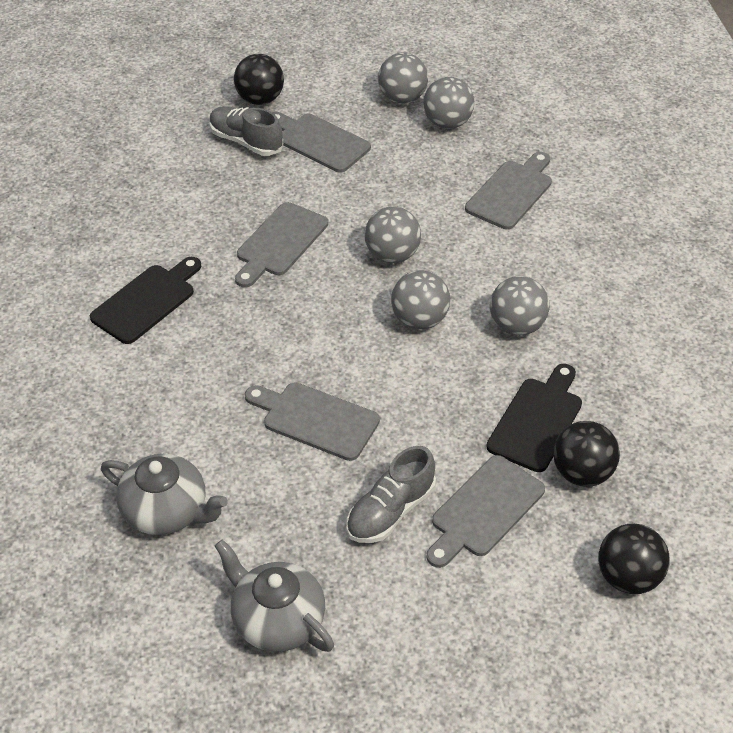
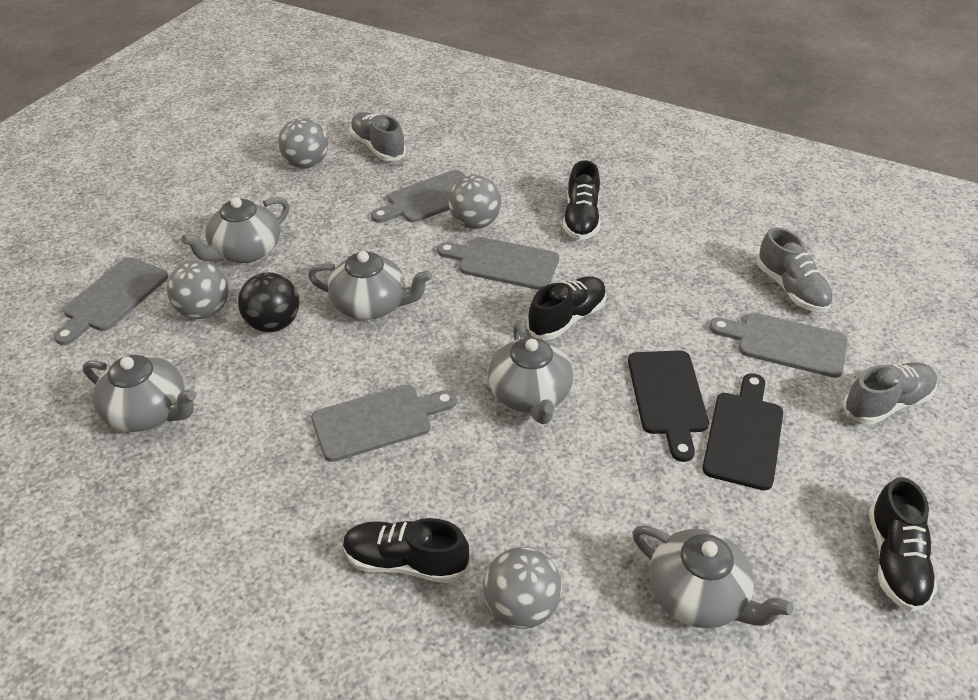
black ball: [234,54,284,105] [553,421,620,487] [598,524,670,594] = 3 -> [238,272,299,332] = 1
black shoe: none = 0 -> [343,518,469,583] [527,276,606,340] [563,160,601,240] [869,477,937,612] = 4
grey ball: [365,206,421,263] [378,52,428,104] [391,270,450,330] [423,77,474,129] [490,276,550,336] = 5 -> [167,260,228,319] [278,118,328,168] [448,175,501,229] [483,547,562,629] = 4
grey shoe: [209,106,283,156] [347,446,436,543] = 2 -> [350,112,406,161] [757,227,833,312] [843,362,937,425] = 3
grey teapot: [101,454,228,535] [215,539,334,652] = 2 -> [83,355,196,432] [181,197,289,263] [308,251,432,320] [488,322,573,424] [632,526,794,628] = 5

